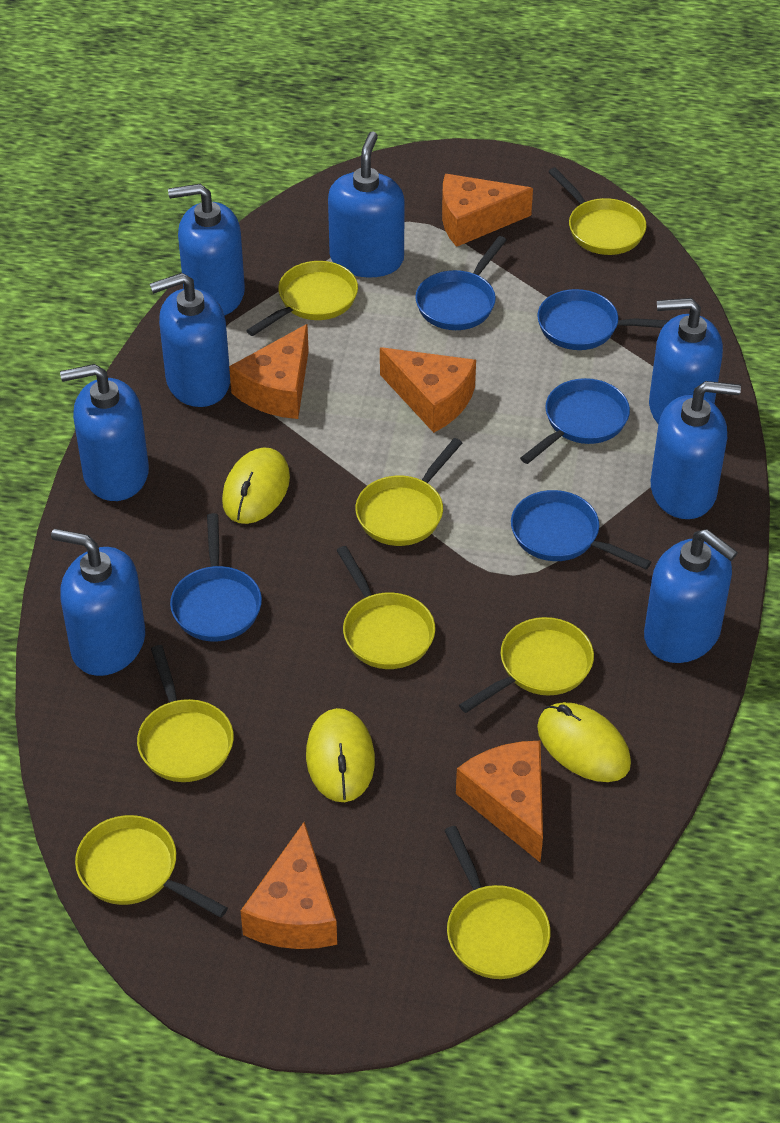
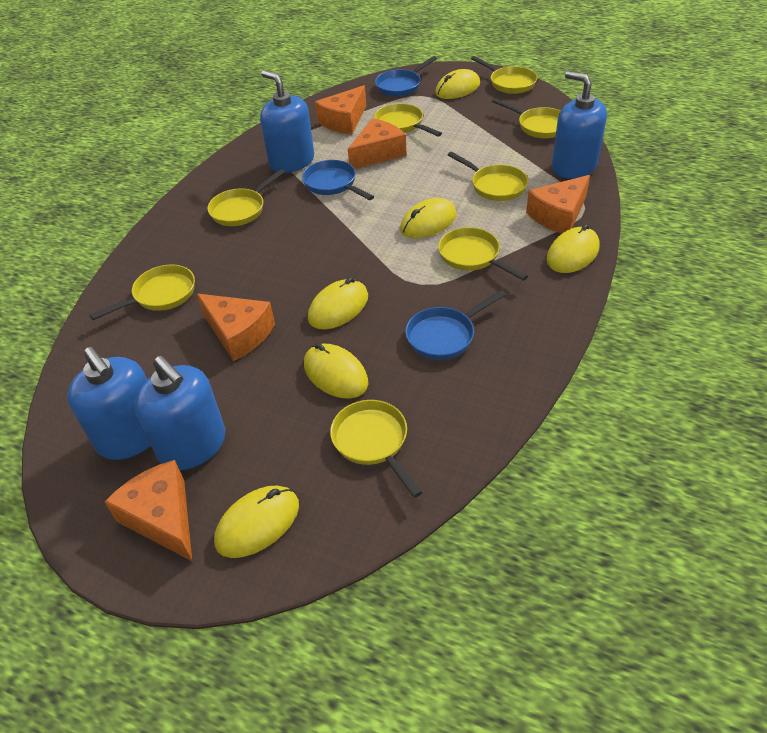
blue pan: [170,513,262,641] [415,236,507,330] [511,490,651,570] [520,378,630,464] [537,289,670,350] = 5 -> [302,160,374,200] [375,56,437,97] [405,290,506,360] = 3
blue soap dispenser: [51,529,145,676] [60,364,149,501] [150,273,230,407] [168,184,245,316] [328,132,405,278] [644,529,738,663] [649,298,723,424] [651,381,741,519] = 8 -> [67,347,151,460] [134,356,225,470] [260,70,314,173] [552,71,607,179] = 4
yellow mouse: [222,447,290,524] [306,708,375,802] [537,702,631,782] = 3 -> [214,486,299,558] [304,343,368,399] [308,277,368,330] [400,198,457,238] [435,69,480,99] [547,224,600,273] = 6

